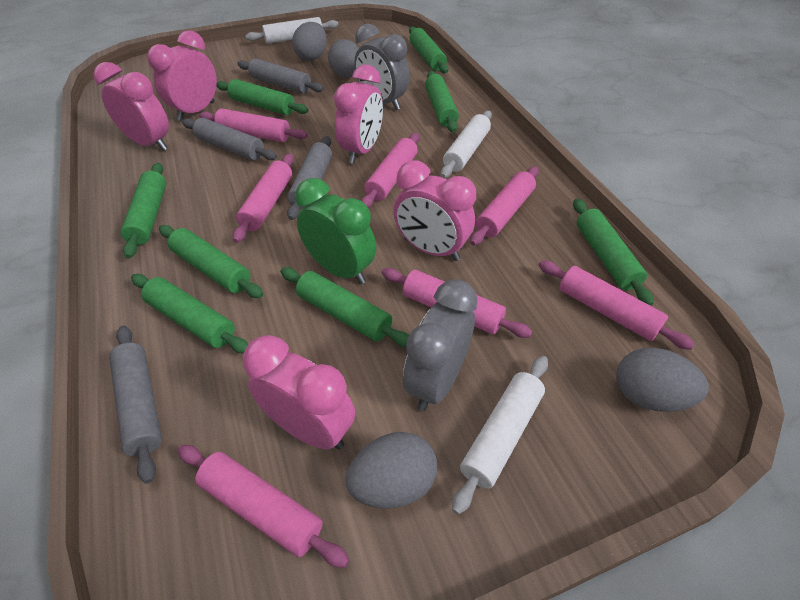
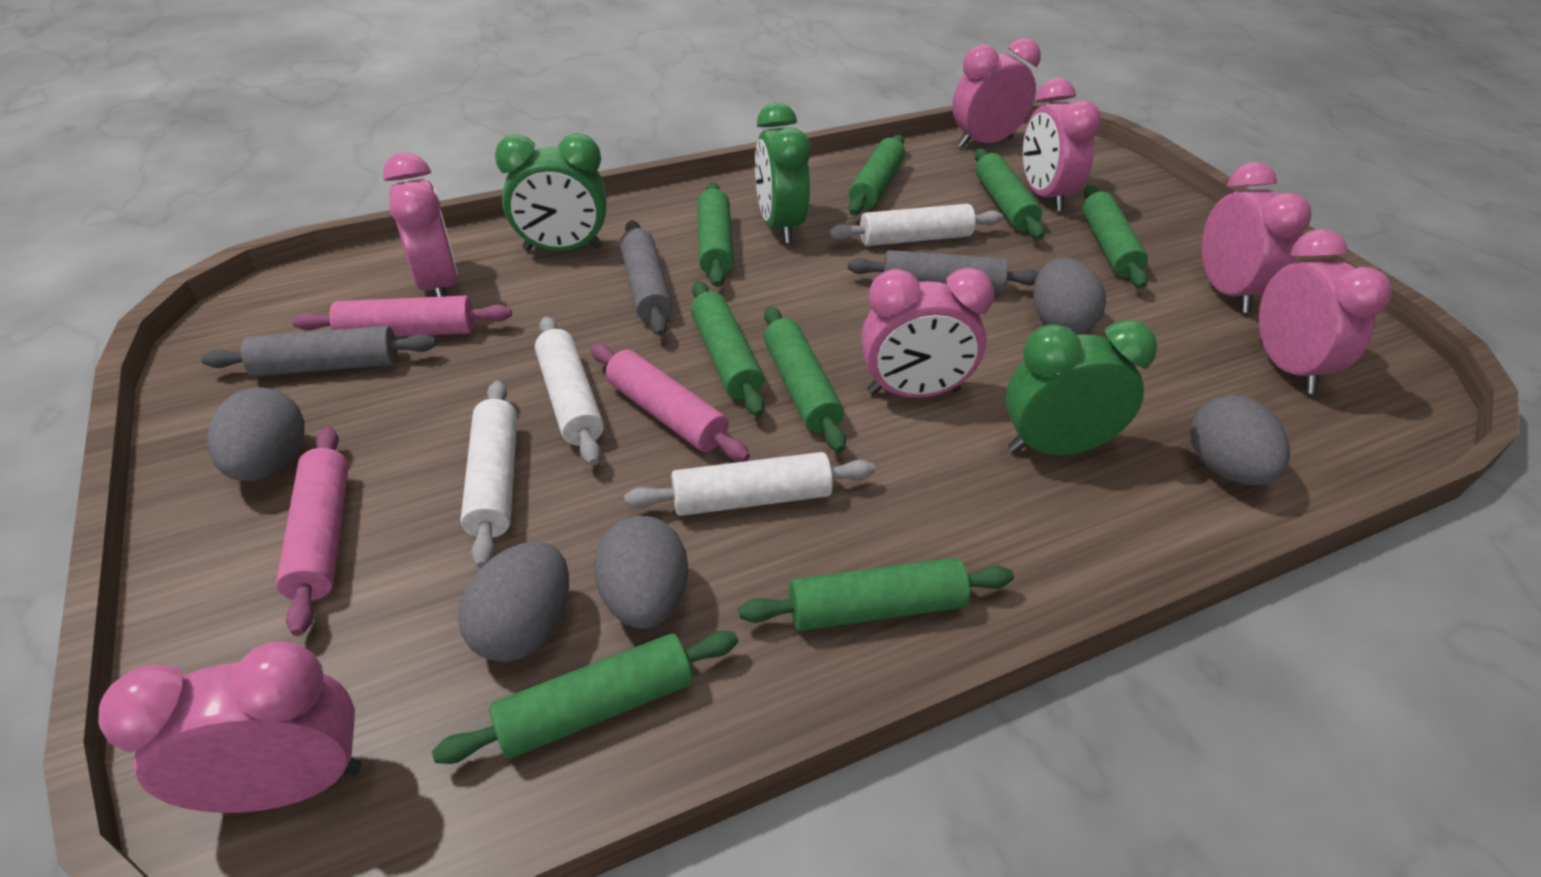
green clock: [295,178,376,284] = 1 -> [495,133,607,251] [755,102,811,244] [1005,320,1157,455] = 3
grey clock: [354,24,410,110] [403,279,477,411] = 2 -> none = 0
grey egg: [292,22,327,61] [328,39,359,78] [345,432,437,508] [616,348,709,412] = 4 -> [207,387,305,481] [458,541,569,662] [594,516,688,629] [1033,257,1106,335] [1190,395,1290,485] = 5
grey rolling pin: [109,326,162,484] [182,118,277,161] [237,58,324,94] [287,136,332,220] = 4 -> [201,326,437,376] [620,220,673,336] [848,250,1039,293] = 3
pink clock: [93,62,169,151] [147,30,217,121] [243,335,355,450] [334,65,383,164] [393,160,476,261] = 5 -> [98,642,362,813] [383,153,458,297] [861,268,994,398] [952,38,1041,148] [1023,78,1101,211] [1202,162,1311,313] [1259,229,1392,394] = 7
pink rolling pin: [177,445,349,568] [199,108,307,142] [233,154,294,243] [361,133,419,208] [381,268,532,338] [470,166,539,246] [539,260,695,350] = 7 -> [276,427,349,636] [292,296,512,337] [590,344,750,462] = 3
white rolling pin: [246,17,338,44] [441,111,492,178] [452,356,548,515] = 3 -> [460,381,517,568] [535,317,604,465] [624,452,875,516] [830,204,1003,246] = 4

